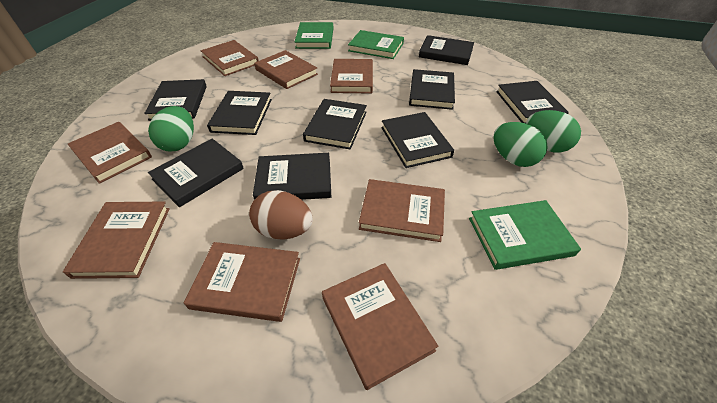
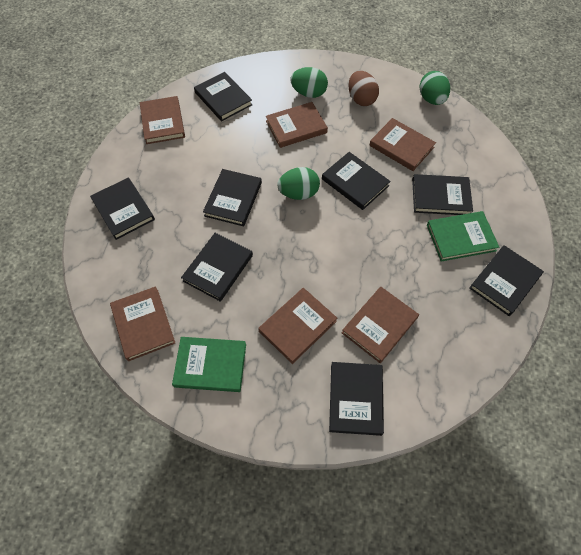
black book: [144,79,207,121] [148,138,244,207] [207,91,272,135] [253,153,331,200] [303,99,367,150] [381,112,454,168] [409,69,455,110] [419,35,474,65] [496,81,569,123] = 9 -> [90,178,155,240] [181,233,253,302] [194,72,252,121] [203,169,262,226] [322,152,391,210] [329,362,384,436] [412,174,473,215] [469,245,544,316] = 8
brown book: [63,202,170,279] [68,122,152,184] [184,242,300,322] [201,40,259,76] [254,50,318,89] [322,263,438,390] [330,59,373,94] [359,179,445,242] = 8 -> [110,286,175,361] [140,96,185,144] [258,288,337,364] [266,102,328,148] [342,286,419,363] [369,118,436,171] = 6
green book: [295,22,334,49] [348,30,404,59] [469,200,581,270] = 3 -> [172,337,246,392] [427,211,499,261] = 2

